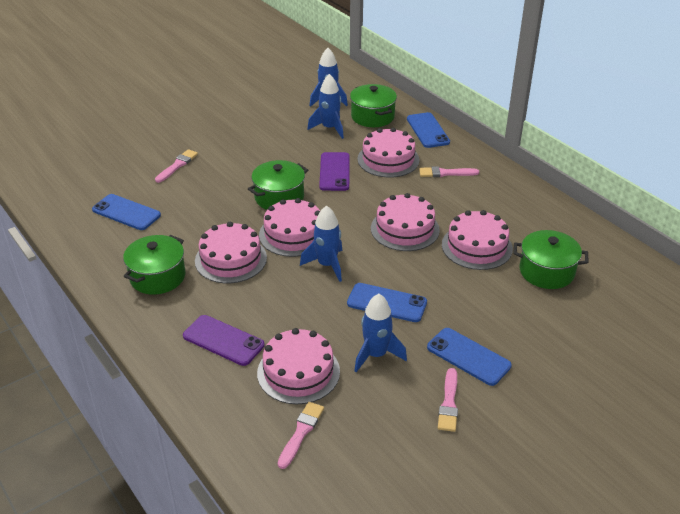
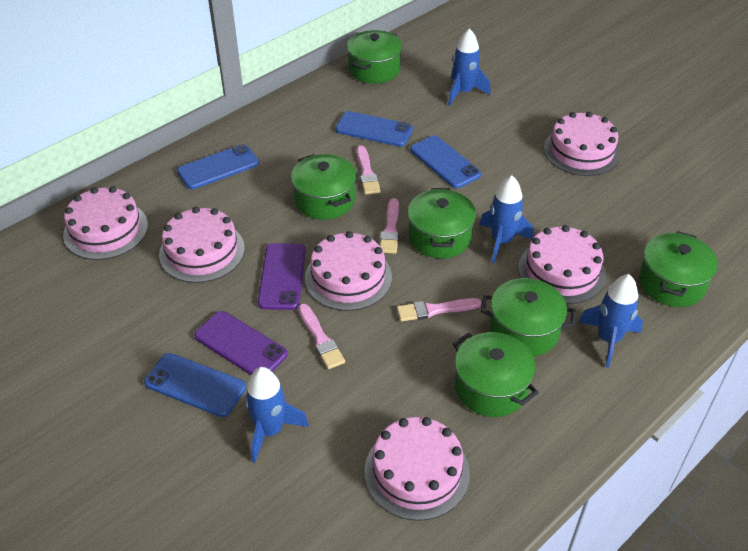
green pot: [123,235,185,295] [248,160,308,210] [350,84,397,127] [513,230,589,289] = 4 -> [291,154,357,220] [347,30,402,84] [408,188,476,259] [453,332,539,417] [481,278,576,357] [639,231,718,307] = 6

